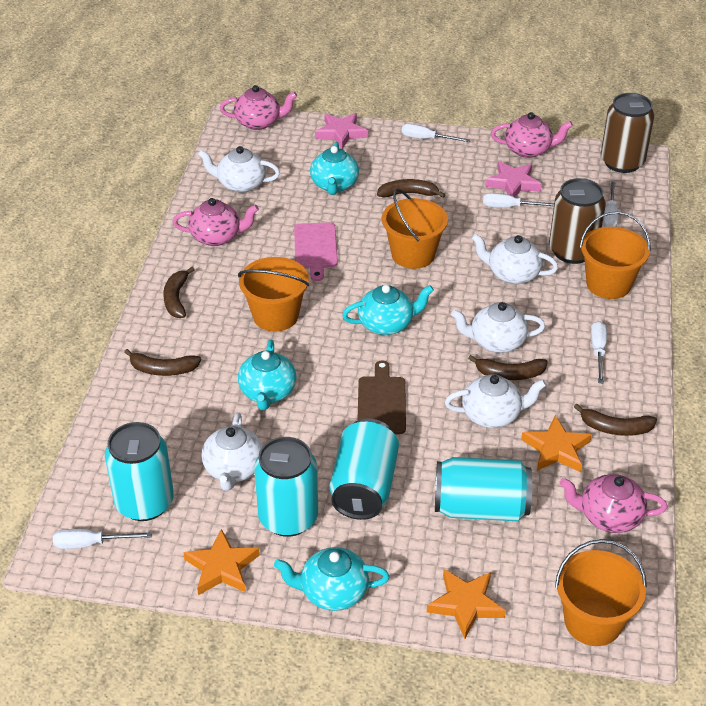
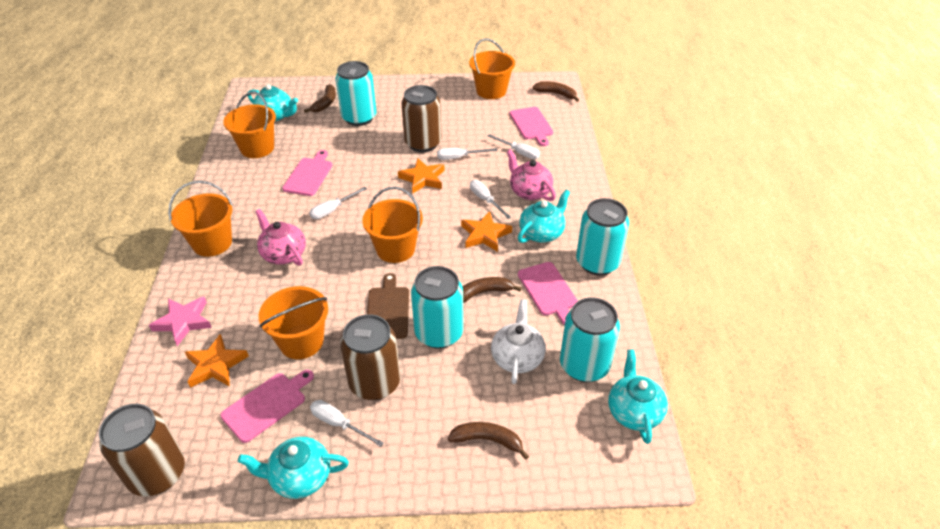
brown banana: [124,349,201,376] [163,267,195,318] [377,179,445,198] [468,355,548,380] [574,404,657,436] = 5 -> [304,84,336,113] [448,422,529,460] [463,277,522,303] [532,81,579,102] = 4
brown can: [549,178,606,264] [601,93,654,173] = 2 -> [99,404,185,496] [340,314,401,400] [401,85,442,152] = 3
orange bucket: [238,257,309,332] [382,189,448,269] [555,539,647,646] [580,211,651,299] = 4 -> [168,181,233,257] [223,92,276,158] [259,286,328,359] [362,187,423,263] [469,38,515,99] = 5
pink cutting board: [294,222,338,281] = 1 -> [220,370,314,443] [282,150,333,196] [510,107,553,146] [518,262,578,325] = 4
pink star: [315,113,368,149] [485,161,542,197] = 2 -> [149,297,212,346] = 1
pink teapot: [173,198,259,246] [220,85,297,130] [491,112,573,158] [559,474,667,533] = 4 -> [255,209,306,266] [507,149,556,201] = 2
white teapot: [198,146,280,193] [201,413,263,491] [445,374,546,428] [451,302,545,353] [472,234,558,284] = 5 -> [491,300,546,384] = 1

